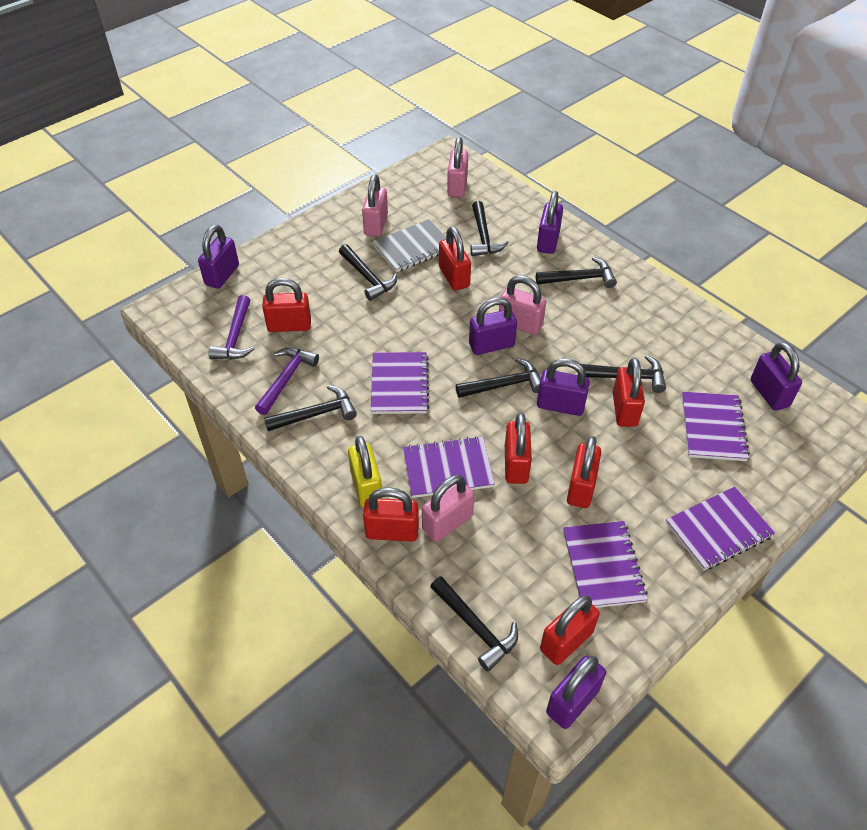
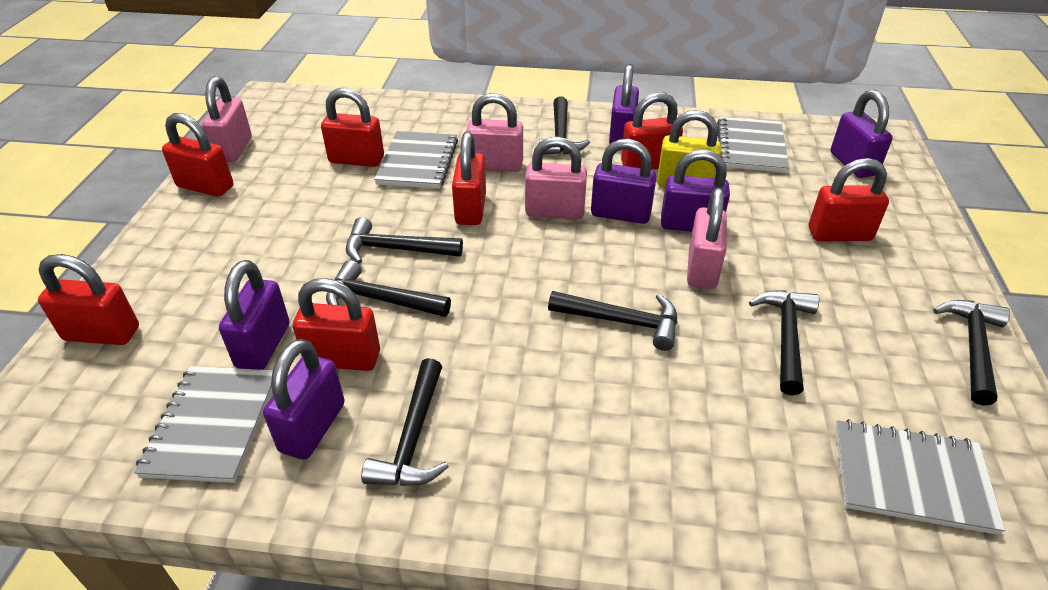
grey notebook: [372,219,446,272] = 1 -> [134,366,273,483] [374,131,458,189] [717,117,789,173] [835,419,1005,535] = 4
purple hammer: [208,295,255,359] [255,348,319,415] = 2 -> none = 0
purple notebook: [371,352,429,414] [403,436,495,498] [563,521,648,608] [666,487,775,571] [682,392,750,461] = 5 -> none = 0

